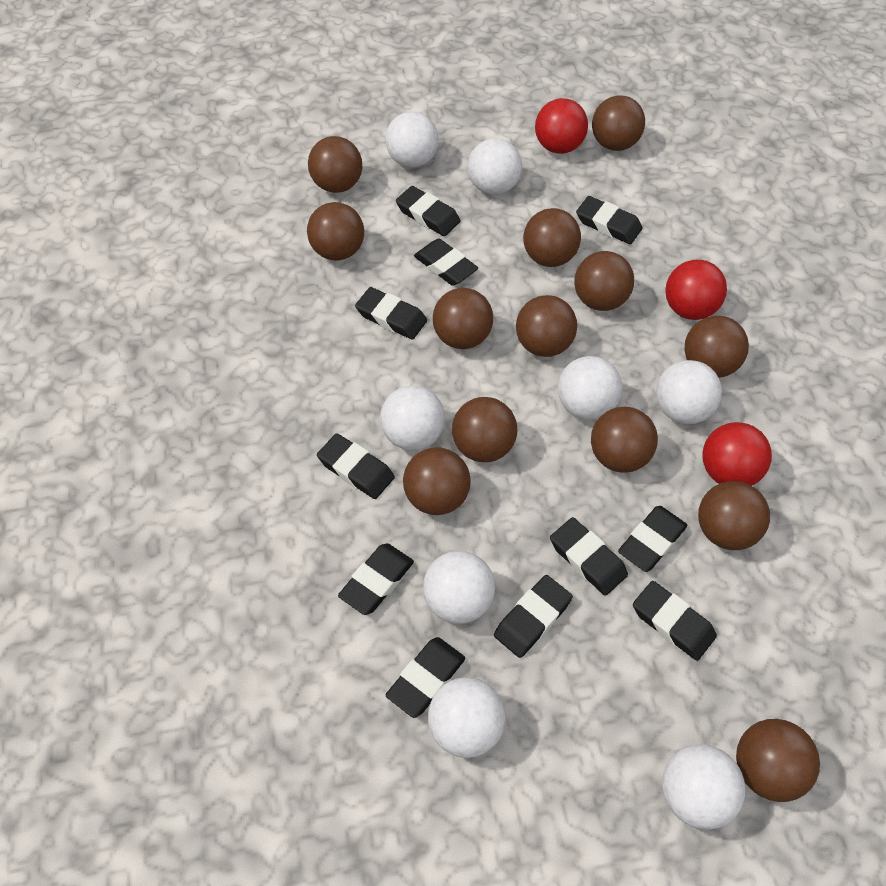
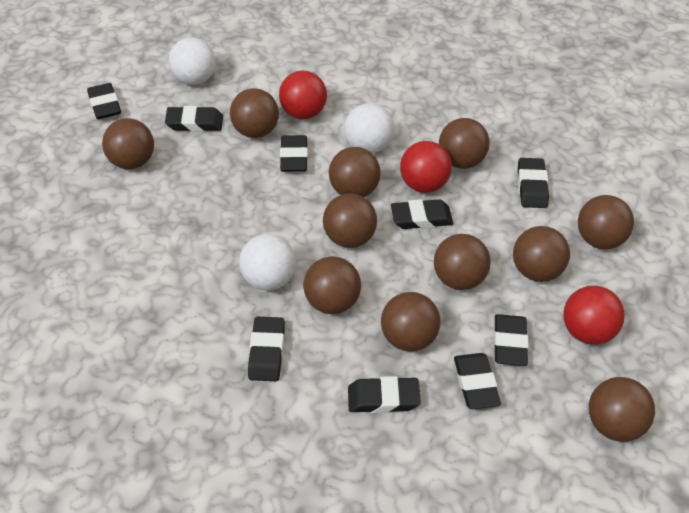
black eraser: [317,433,395,499] [338,543,414,615] [355,287,427,340] [386,637,465,718] [396,186,461,236] [414,239,478,286] [494,575,573,658] [550,517,628,596] [576,196,643,244] [618,506,687,572] [633,581,717,661] = 11 -> [87,83,121,119] [165,106,223,132] [248,317,285,381] [280,135,308,172] [348,376,421,413] [391,199,453,229] [454,353,501,409] [494,314,529,366] [518,158,549,208] = 9
brown ball: [307,202,364,261] [308,136,362,193] [403,448,471,515] [433,288,493,349] [452,397,518,462] [516,295,577,357] [523,208,581,267] [574,251,634,311] [591,407,658,472] [592,95,645,151] [684,316,749,378] [698,481,770,550] [736,719,820,802] = 13 -> [102,118,154,169] [230,88,279,138] [304,256,361,314] [323,193,377,248] [329,147,381,197] [381,292,441,351] [434,234,491,290] [439,118,490,169] [513,226,570,282] [578,195,634,249] [589,377,655,442] = 11
white ball: [380,386,445,451] [385,112,439,167] [423,551,495,624] [428,677,506,758] [468,138,522,195] [558,356,622,420] [656,360,722,424] [662,744,745,830] = 8 -> [169,38,215,85] [239,234,296,291] [344,103,394,153] = 3

